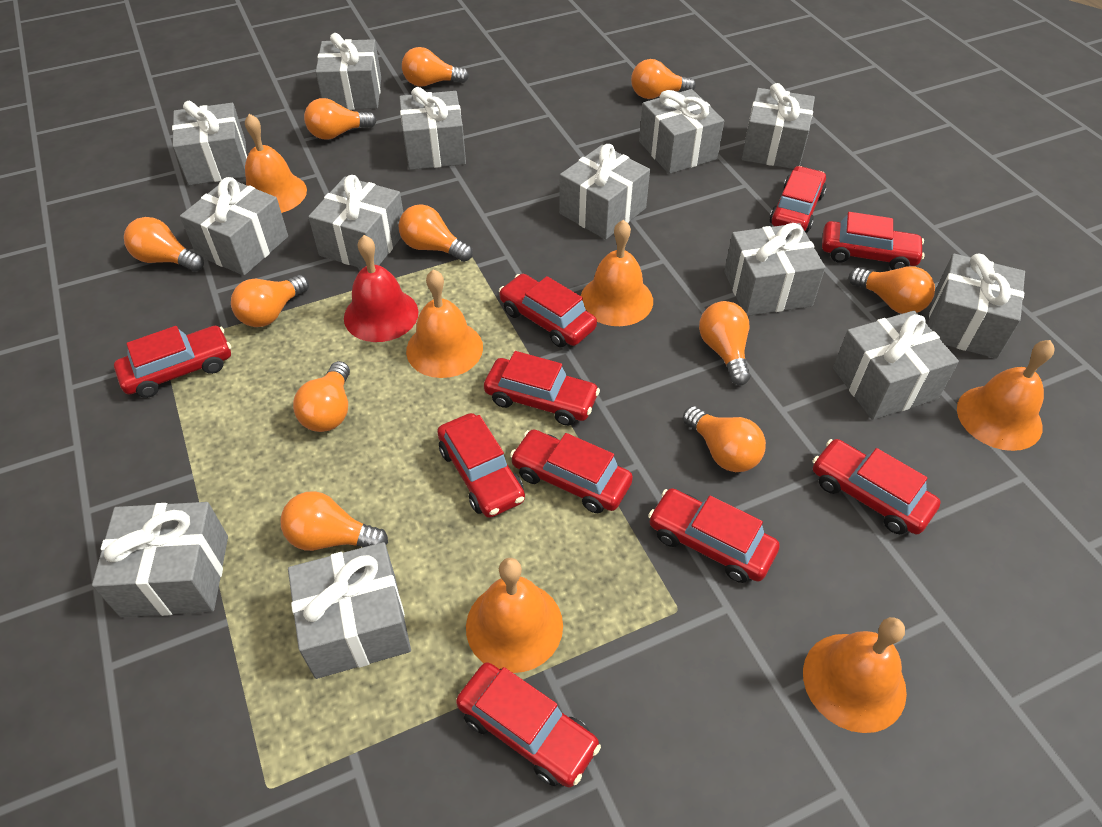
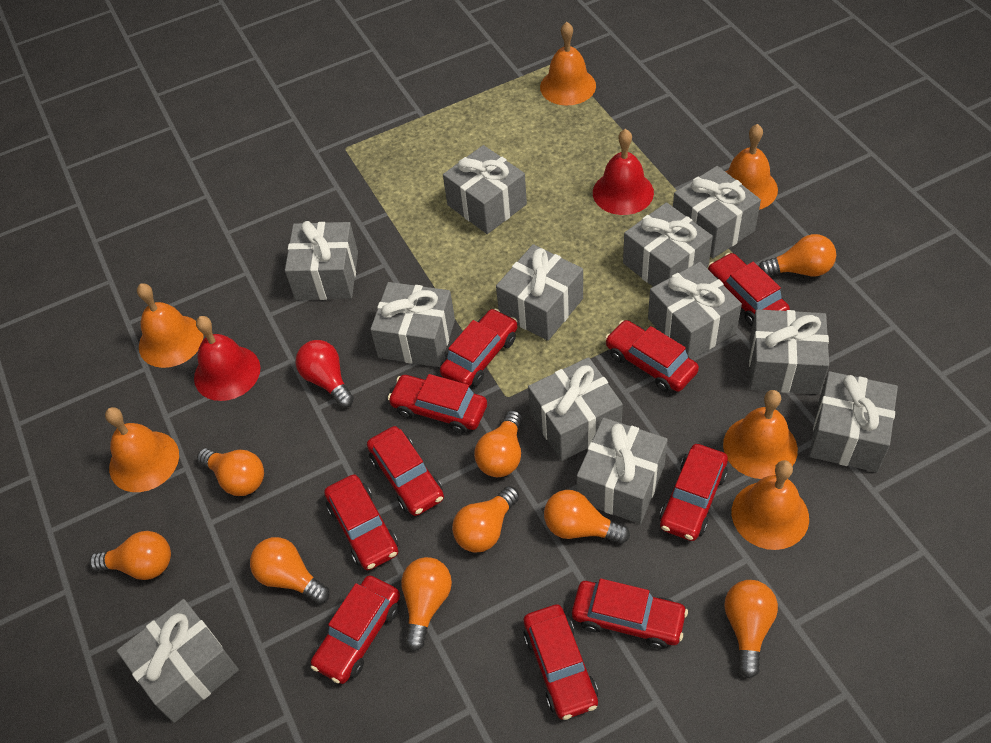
grey gift: [92,502,228,617] [172,101,247,185] [180,177,288,276] [288,542,411,679] [308,175,403,269] [315,33,381,110] [399,87,466,170] [559,144,650,240] [639,89,724,174] [724,223,825,316] [742,83,815,169] [833,311,959,420] [928,254,1025,359] = 13 -> [117,599,239,723] [285,221,358,300] [370,282,455,367] [443,145,527,234] [496,244,583,341] [528,357,623,461] [577,418,668,524] [623,202,713,287] [648,262,742,359] [673,166,761,258] [749,309,829,394] [809,371,898,472] = 12
orange light bulb: [124,217,204,272] [231,275,309,327] [280,491,388,551] [293,361,350,432] [304,98,377,140] [399,204,473,262] [402,47,469,87] [631,59,696,99] [683,406,766,472] [699,301,751,385] [849,266,935,314] = 11 -> [89,531,171,580] [197,448,264,496] [250,537,330,604] [401,557,452,651] [452,486,519,553] [474,410,522,477] [544,490,630,544] [724,580,778,678] [759,234,836,277] = 9
red bell: [344,235,418,342] = 1 -> [194,316,260,401] [593,129,654,215] = 2
red light bulb: none = 0 -> [296,340,354,408] = 1

